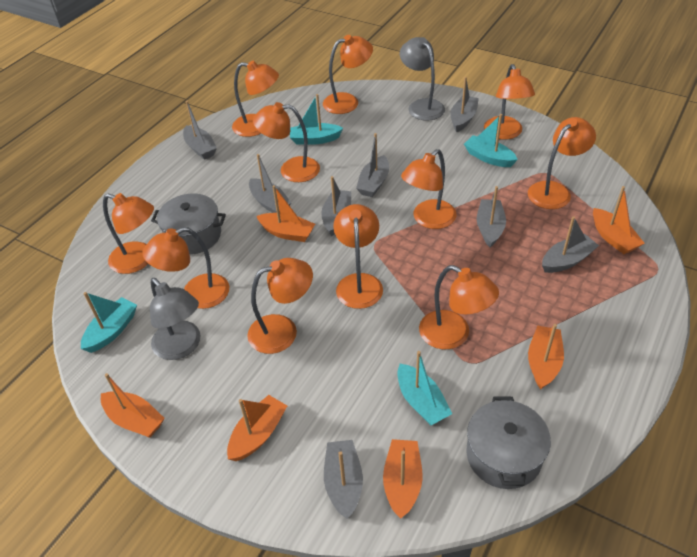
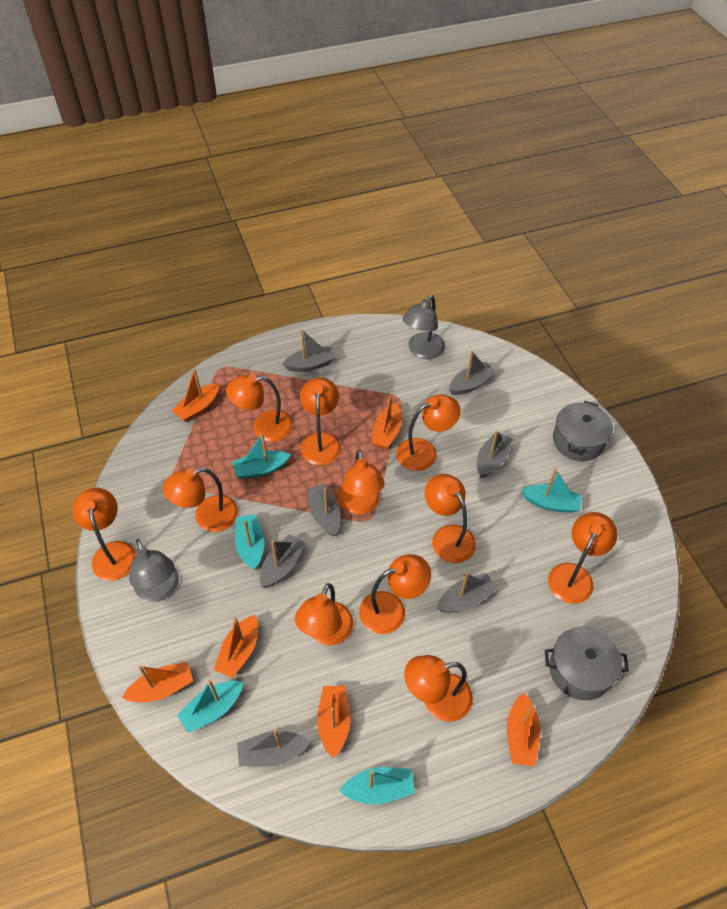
grey boat: [183,101,217,160] [249,154,291,213] [321,176,351,236] [324,440,363,519] [356,133,389,197] [450,77,479,132] [477,186,506,248] [542,216,599,273] = 8 -> [237,729,311,767] [260,534,305,588] [282,330,335,372] [307,484,340,537] [437,573,497,613] [449,351,496,395] [477,430,513,478] = 7
turquoise boat: [81,292,137,353] [290,94,343,145] [397,351,452,425] [464,114,518,167] = 4 -> [177,680,243,733] [232,433,291,479] [235,514,264,570] [339,767,415,804] [521,469,582,513] = 5

